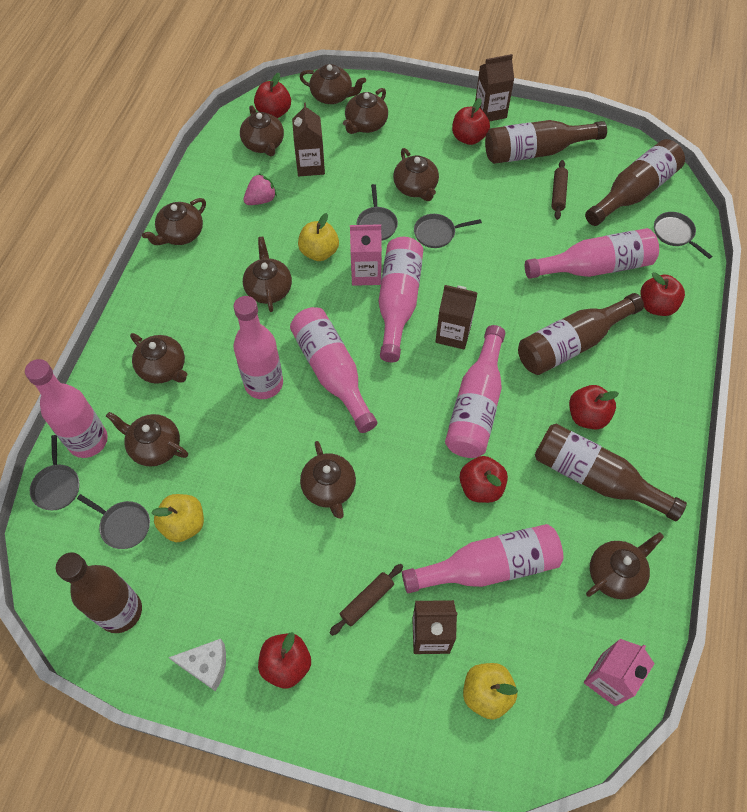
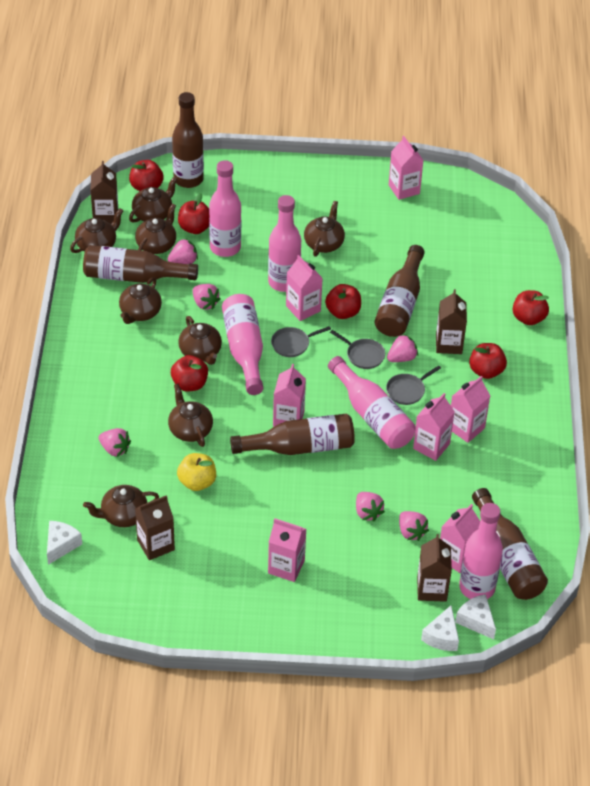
brown rolling pin: [330,564,403,636] [551,160,568,220] = 2 -> none = 0
brown teapot: [106,412,188,467] [130,333,188,384] [142,198,206,245] [240,105,284,156] [243,237,292,312] [299,64,366,104] [300,441,356,519] [343,88,388,134] [393,148,439,201] [586,532,664,599] = 10 -> [70,208,123,253] [83,485,159,527] [119,277,162,324] [129,176,178,223] [135,204,176,254] [168,384,213,447] [178,316,222,365] [304,201,345,257] = 8
grey pan: [30,435,79,510] [77,494,150,549] [357,184,398,241] [414,214,482,248] [654,212,712,259] = 5 -> [271,326,331,357] [330,330,385,369] [386,365,441,405] = 3
pink bottle: [25,359,108,458] [233,296,283,399] [290,307,377,433] [379,237,423,362] [402,524,563,593] [445,325,505,458] [525,228,659,279] = 7 -> [209,160,241,257] [222,294,263,395] [268,195,301,292] [328,356,416,449] [459,503,503,599] = 5
pink carton: [350,224,382,286] [584,639,655,706] = 2 -> [268,518,306,582] [273,364,306,427] [286,255,323,321] [388,136,424,200] [413,393,455,461] [440,504,480,573] [451,376,490,443] = 7
pink strawberry: [243,173,277,205] = 1 -> [99,428,131,457] [167,238,198,264] [193,284,221,310] [356,492,385,521] [387,334,418,362] [399,511,429,541] = 6
white cheese: [169,639,226,691] = 1 -> [47,521,82,565] [421,606,459,651] [455,594,496,639] = 3
yellow apple: [151,494,204,542] [298,213,339,261] [463,663,518,720] = 3 -> [177,453,216,491] = 1

